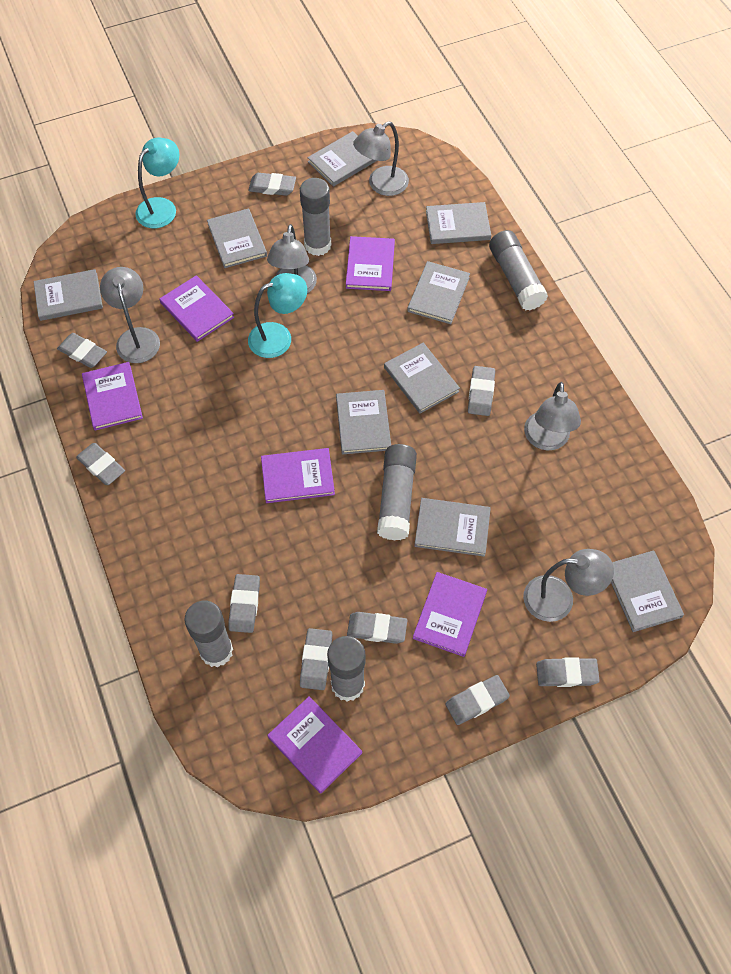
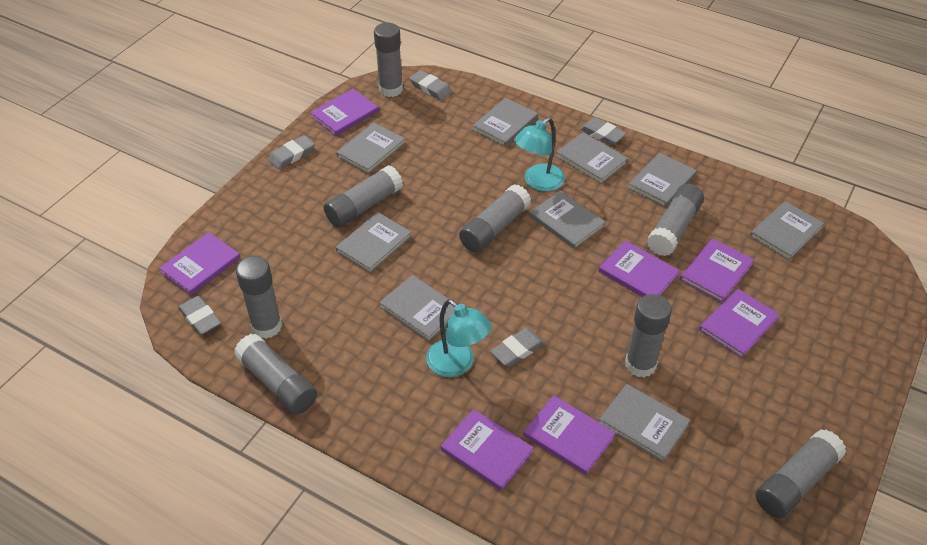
grey eraser: [57,333,107,368] [76,443,125,485] [229,574,260,633] [248,173,296,196] [300,628,332,690] [347,612,407,644] [445,675,510,725] [468,366,495,416] [536,657,600,687] = 9 -> [178,296,221,335] [268,135,315,169] [409,70,452,100] [490,328,545,367] [580,117,627,145] = 5
grey glue stick: [184,601,233,667] [300,178,331,256] [327,636,365,702] [377,444,417,540] [489,230,548,311] = 5 -> [234,333,317,415] [236,256,282,339] [324,165,403,228] [374,23,403,97] [459,184,531,253] [625,294,672,378] [647,184,704,256] [756,429,846,518] = 8
grey lamp: [100,267,160,363] [267,224,317,294] [353,121,409,196] [523,549,614,622] [524,382,581,450] = 5 -> none = 0
purple book: [82,362,143,431] [160,275,234,342] [261,448,335,503] [268,696,362,794] [346,236,395,291] [413,572,487,657] = 6 -> [159,232,240,295] [310,89,379,136] [441,409,534,491] [523,395,616,475] [599,241,680,297] [680,239,754,303] [699,289,780,358] = 7

